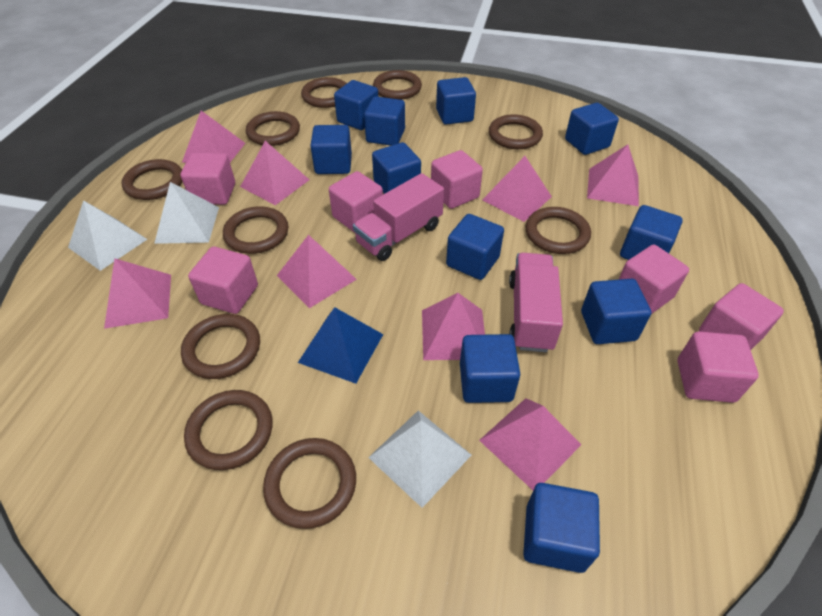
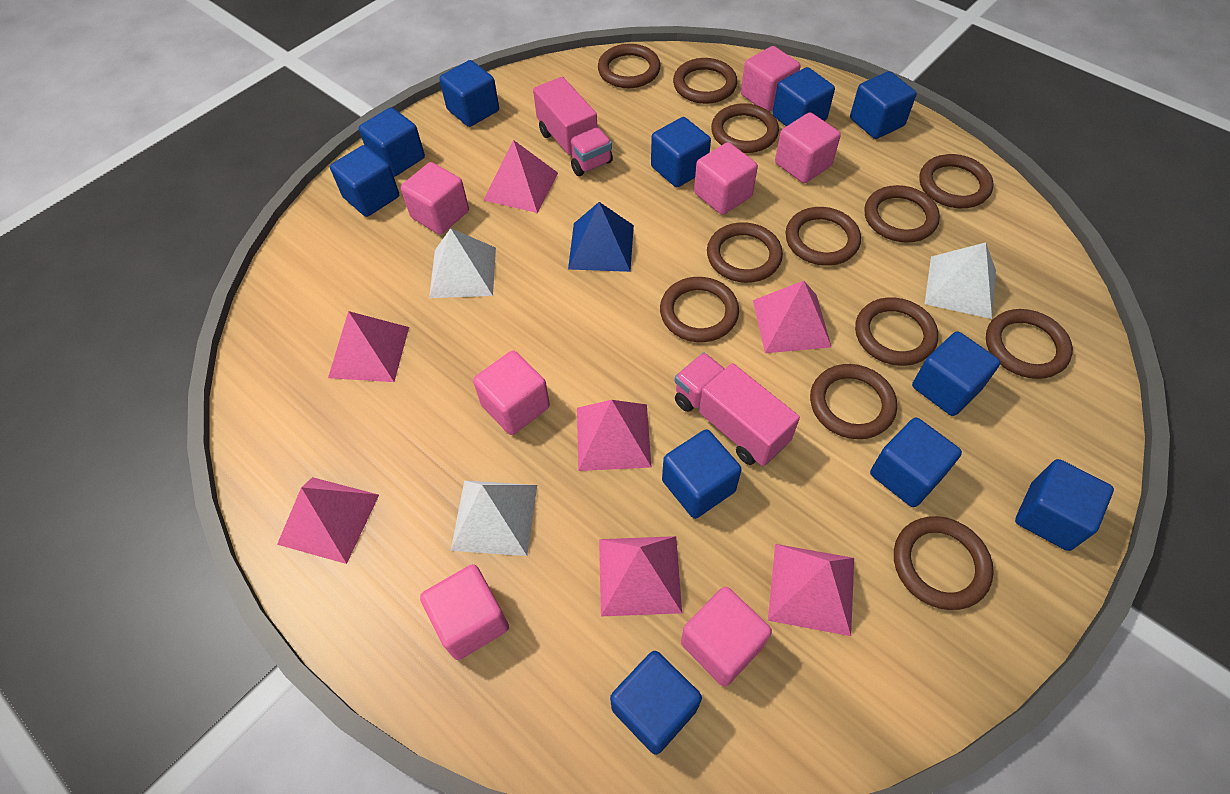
brown ring: [121,159,183,200] [181,314,260,379] [184,390,273,470] [223,206,288,254] [246,111,300,146] [263,438,356,529] [301,77,347,108] [373,70,422,100] [489,114,543,149] [525,207,591,254] = 10 -> [598,44,661,88] [660,277,739,342] [673,58,737,104] [707,222,783,283] [711,103,779,153] [786,207,861,266] [810,364,897,439] [855,297,938,366] [864,185,940,243] [894,516,994,610] [919,154,993,208] [986,309,1073,379] = 12
pink pyramid: [104,258,171,329] [182,111,245,163] [240,141,309,205] [277,235,357,308] [422,293,485,360] [479,398,581,490] [482,156,552,222] [587,144,639,206] = 8 -> [277,477,379,564] [328,311,409,382] [483,140,558,213] [577,400,652,471] [599,536,682,616] [753,281,832,353] [768,544,854,636] = 7

